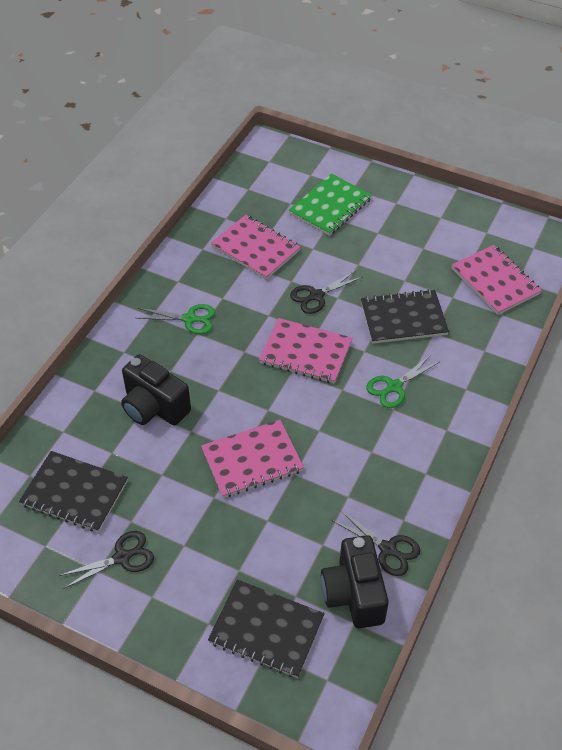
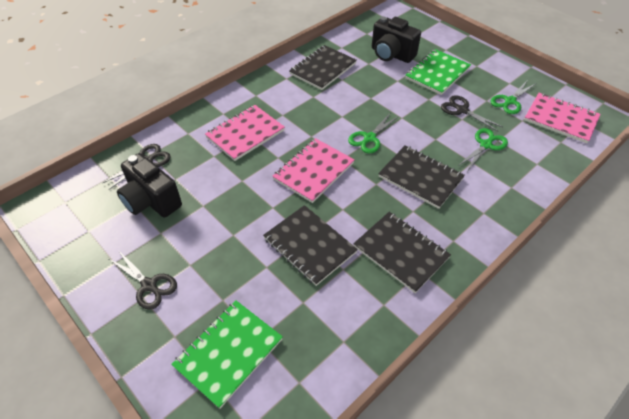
black notebook: [19,451,128,532] [208,580,325,678] [361,289,449,344] = 3 -> [263,205,358,286] [289,45,357,90] [353,212,451,293] [378,145,465,209] = 4
green notebook: [289,174,372,236] = 1 -> [171,301,283,409] [405,49,471,95] = 2
green scissors: [136,304,215,334] [366,355,439,408] = 2 -> [348,114,399,153] [458,128,508,170] [491,81,535,114] = 3
pink notebook: [201,420,304,498] [211,215,301,280] [259,318,352,384] [452,245,542,315] = 4 -> [205,105,285,161] [272,138,355,203] [524,93,601,143] = 3

